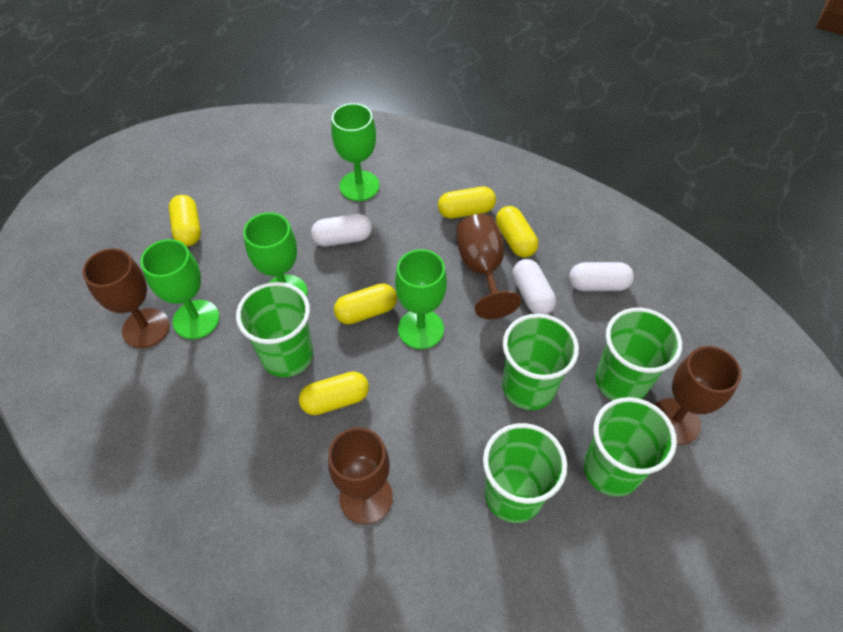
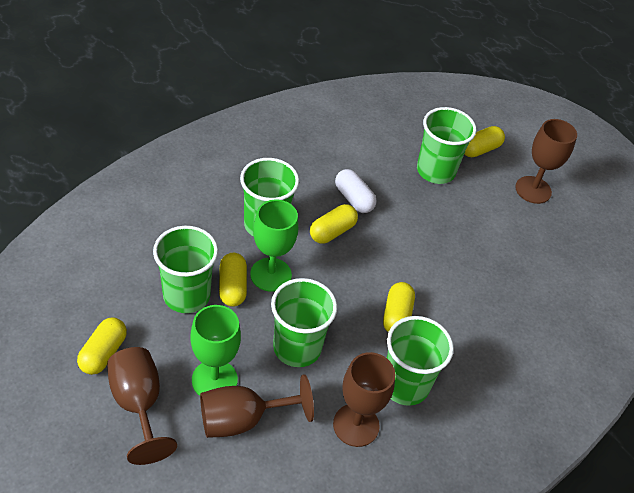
green goblet: [141,239,220,339] [243,212,308,297] [331,103,379,201] [395,249,447,349] = 4 -> [190,305,241,396] [250,200,298,292] = 2
white capsule: [311,214,372,246] [512,259,556,314] [569,262,634,291] = 3 -> [335,169,377,213] = 1

